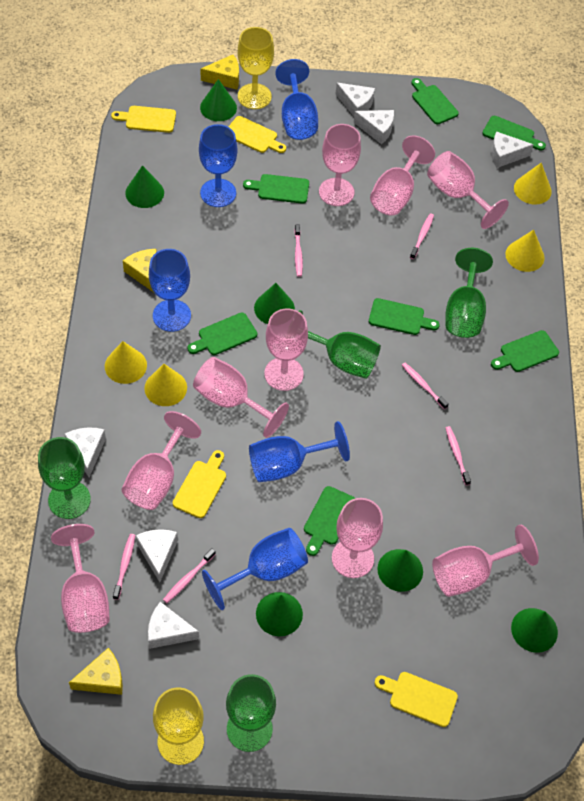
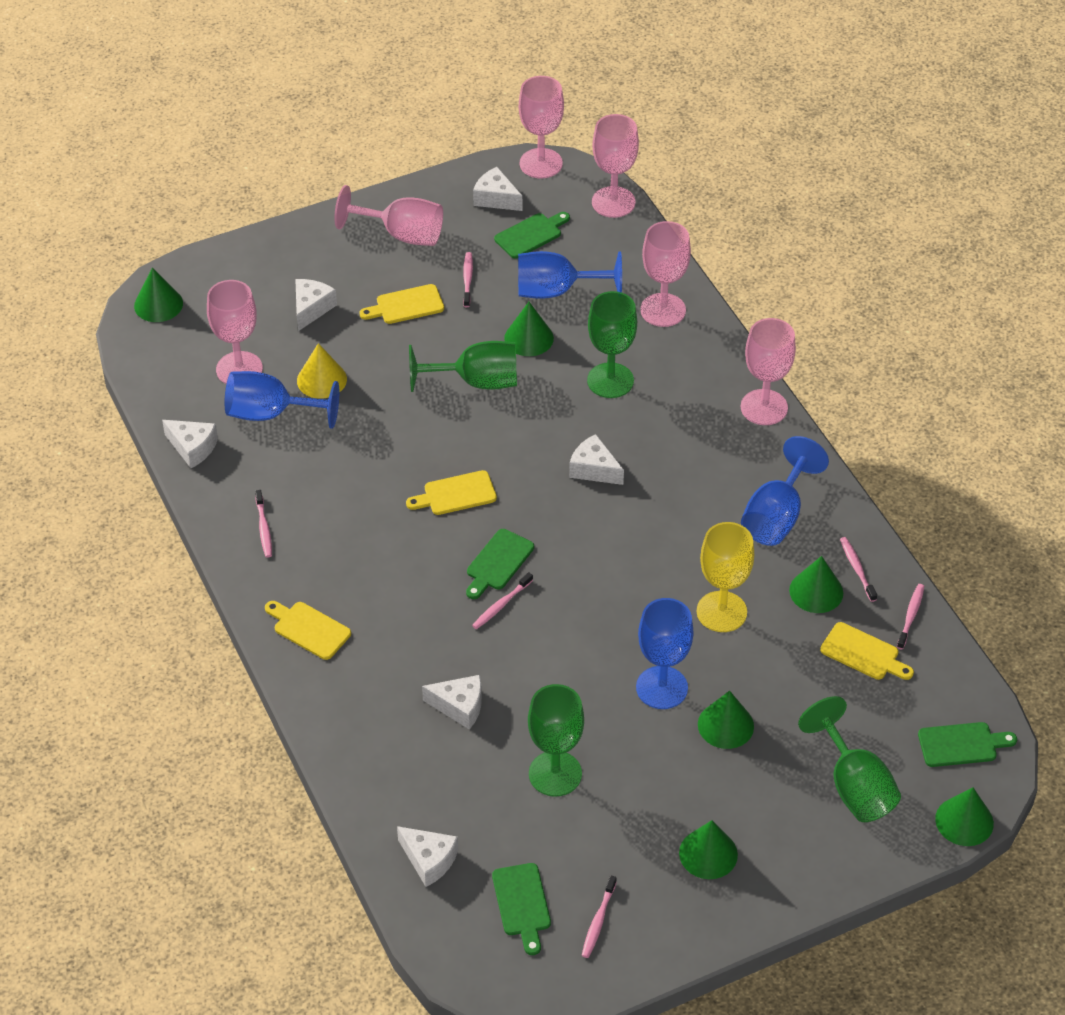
blue goblet: [149,249,191,332] [199,124,237,207] [202,528,308,610] [249,421,350,482] [275,59,318,140] = 5 -> [225,371,339,429] [518,251,622,299] [636,598,694,709] [741,436,829,546] = 4
green cutting board: [187,312,257,355] [243,174,309,204] [304,486,355,556] [369,298,440,335] [411,78,459,124] [482,116,546,151] [491,330,559,372] = 7 -> [466,529,534,599] [492,863,551,955] [494,212,570,259] [918,722,1017,767] = 4
pink goblet: [51,524,110,633] [121,411,201,510] [193,357,289,438] [264,308,308,391] [319,124,361,206] [332,498,383,578] [370,135,435,216] [427,151,509,229] [432,525,539,597] = 9 -> [207,280,263,384] [334,185,443,246] [519,76,564,179] [592,114,639,218] [640,221,691,327] [741,318,796,425] = 6
yellow cheese: [69,648,123,695] [123,249,157,292] [200,55,239,90] = 3 -> none = 0
yellow cone: [105,341,147,384] [144,364,187,406] [505,230,545,272] [514,163,552,205] = 4 -> [297,343,347,399] = 1
yellow goblet: [153,687,204,765] [238,27,274,109] = 2 -> [697,522,754,632] = 1

